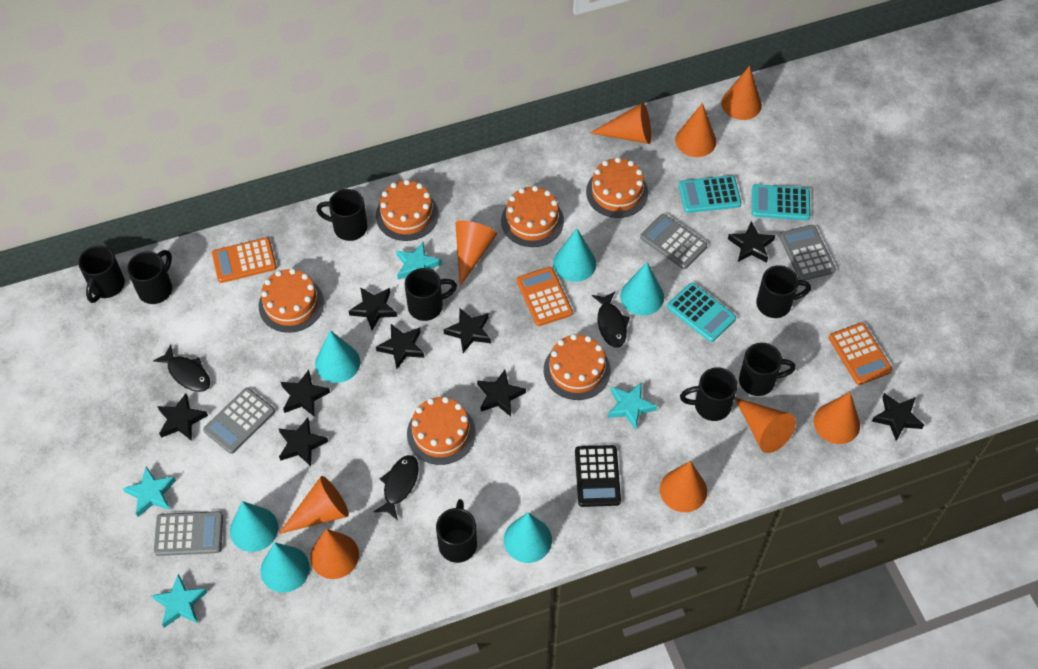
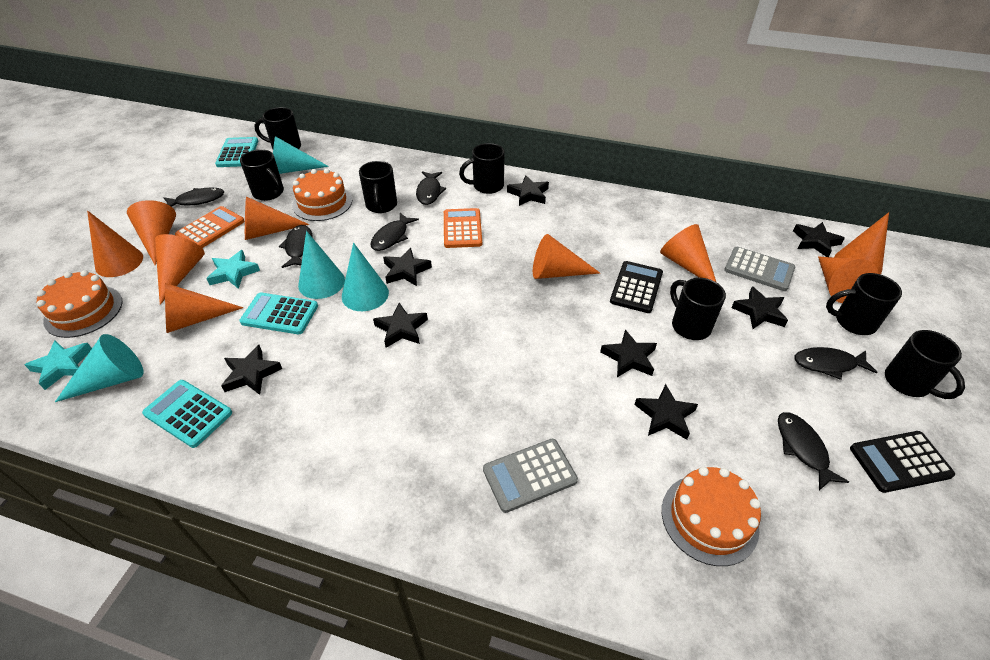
black calculator: [575,445,621,507] = 1 -> [610,261,663,313] [850,431,955,493] = 2
black fish: [153,344,210,392] [373,455,419,520] [592,292,630,348] = 3 -> [163,188,224,207] [279,225,313,268] [370,213,419,251] [416,171,446,205] [778,412,849,490] [795,347,877,380] = 6
black mug: [78,246,125,303] [127,250,172,304] [316,189,368,241] [405,268,457,321] [436,499,477,563] [680,367,738,421] [739,343,796,396] [756,265,811,318] = 8 -> [240,149,284,201] [254,107,301,149] [359,161,397,213] [459,143,505,194] [670,278,726,340] [826,273,902,335] [885,330,965,399] = 7
black star: [157,393,208,441] [278,418,328,466] [281,370,330,417] [349,287,397,330] [376,324,424,369] [443,307,491,353] [477,370,526,417] [728,221,776,263] [872,393,924,441] = 9 -> [221,345,282,395] [373,303,428,348] [383,248,432,286] [507,175,549,206] [600,330,657,377] [635,384,698,440] [731,286,788,329] [793,222,845,257] = 8
grey calculator: [154,511,223,556] [203,388,275,454] [640,214,707,269] [779,225,836,281] = 4 -> [483,439,578,513] [724,247,795,291] = 2
orange cake: [259,268,324,333] [376,179,438,241] [407,397,476,465] [501,185,564,247] [544,334,611,400] [586,157,648,218] = 6 -> [37,270,122,338] [292,169,352,221] [662,467,761,566] = 3
orange calculator: [212,237,277,283] [516,267,573,326] [829,323,893,385] = 3 -> [175,206,245,248] [444,208,482,248] = 2
turquoise cone: [230,501,278,552] [260,542,310,593] [315,330,360,383] [504,512,552,563] [553,229,596,282] [620,262,664,315] = 6 -> [55,334,144,402] [273,136,329,174] [298,231,345,299] [342,243,389,311] = 4
turquoise star: [122,466,176,517] [151,574,207,628] [396,242,442,279] [608,382,657,430] = 4 -> [25,341,92,390] [206,250,260,289] = 2

